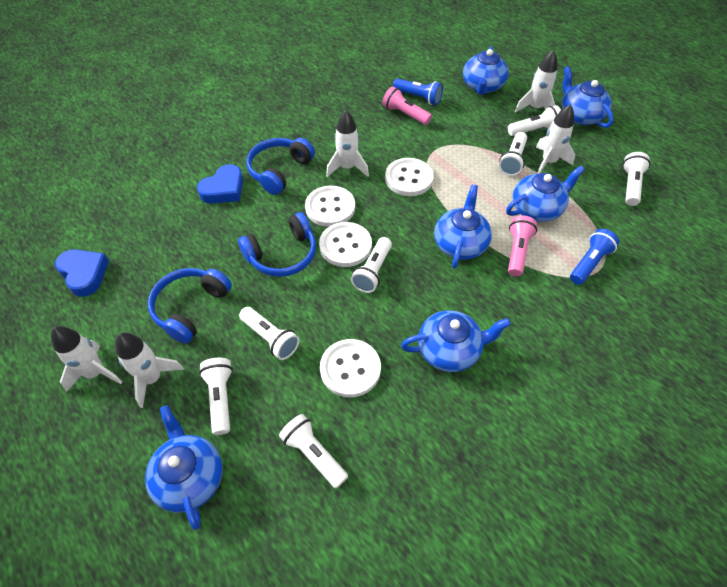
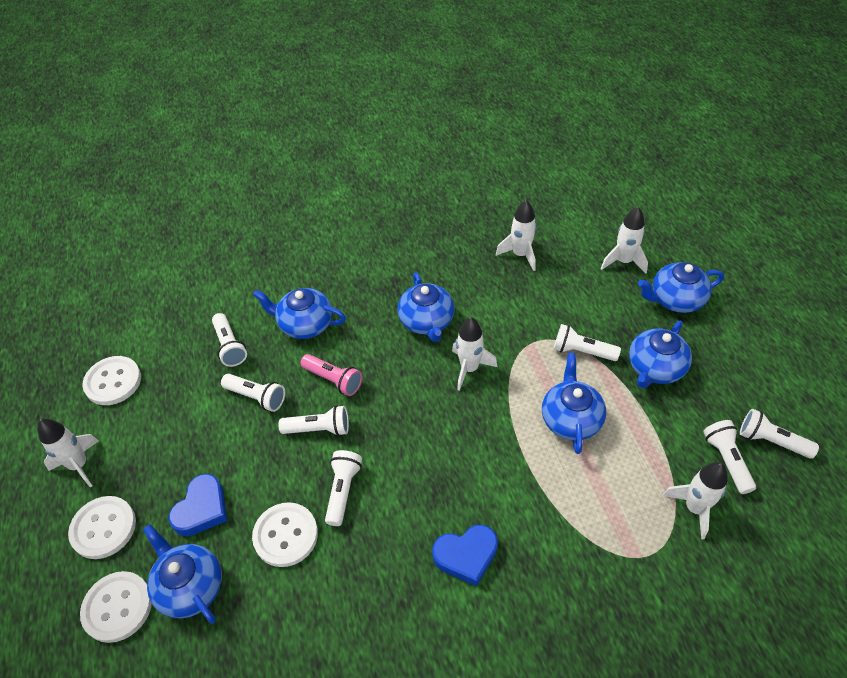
blue flashlight: [393,79,443,105] [570,229,619,285] = 2 -> none = 0
blue headphones: [148,268,232,344] [238,212,316,277] [247,138,315,195] = 3 -> none = 0
pink flashlight: [382,86,432,125] [508,216,537,277] = 2 -> [300,354,362,396] = 1

